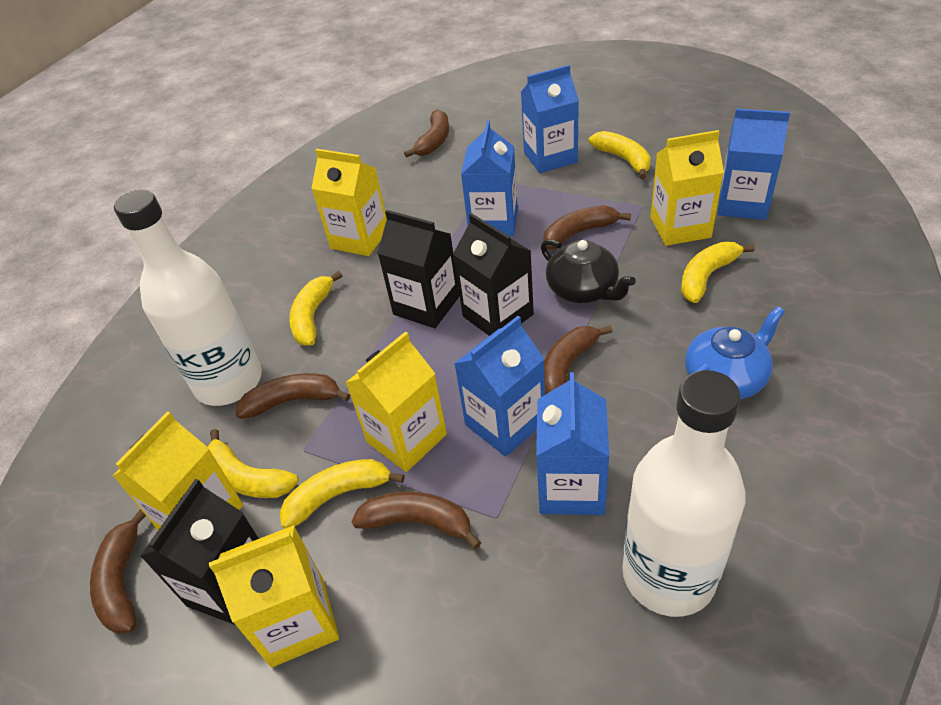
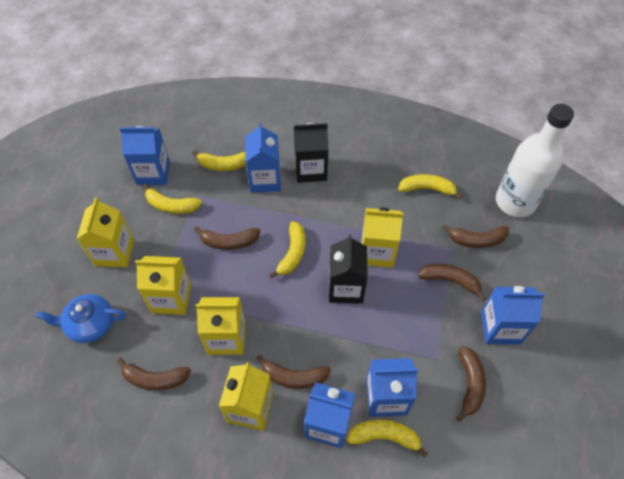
black carton: [140,479,259,625] [378,210,460,328] [453,213,534,336] = 3 -> [294,123,328,183] [329,234,368,304] = 2
black teapot: [541,239,636,303] = 1 -> none = 0
white bottle: [114,190,262,406] [622,370,746,617] = 2 -> [496,104,574,217] = 1

